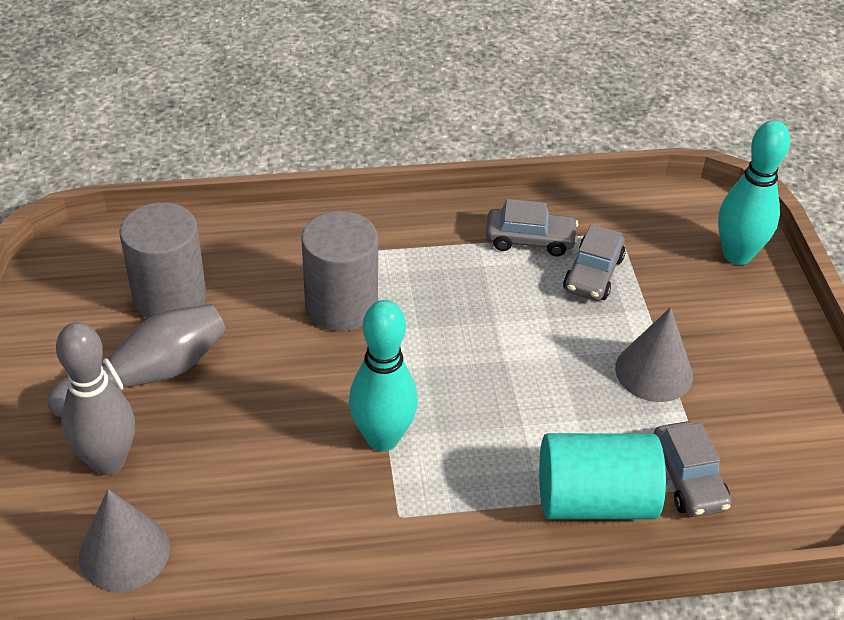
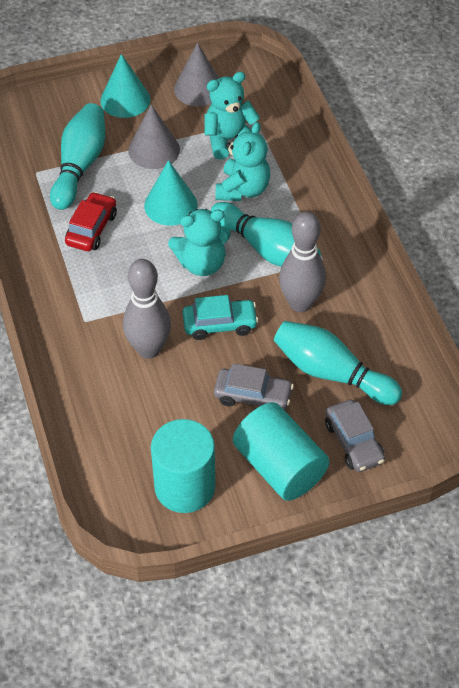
grey car: [486,199,578,256] [563,224,626,301] [654,421,731,517] = 3 -> [214,363,294,410] [325,400,385,472] = 2
grey cylinder: [119,202,207,319] [301,211,378,331] = 2 -> none = 0
red car: none = 0 -> [65,192,117,251] = 1
turquoise bowling pin: [349,300,418,451] [718,120,790,265] = 2 -> [50,103,105,210] [211,202,321,267] [274,321,402,405] = 3
turquoise car: none = 0 -> [183,295,258,340] = 1
turquoise cone: none = 0 -> [100,54,151,118] [144,160,198,226] = 2
turquoise cylinder: [539,433,666,519] = 1 -> [151,419,215,513] [233,402,330,501] = 2
turquoise teddy bear: none = 0 -> [168,209,231,276] [204,72,260,160] [215,122,271,201] = 3

